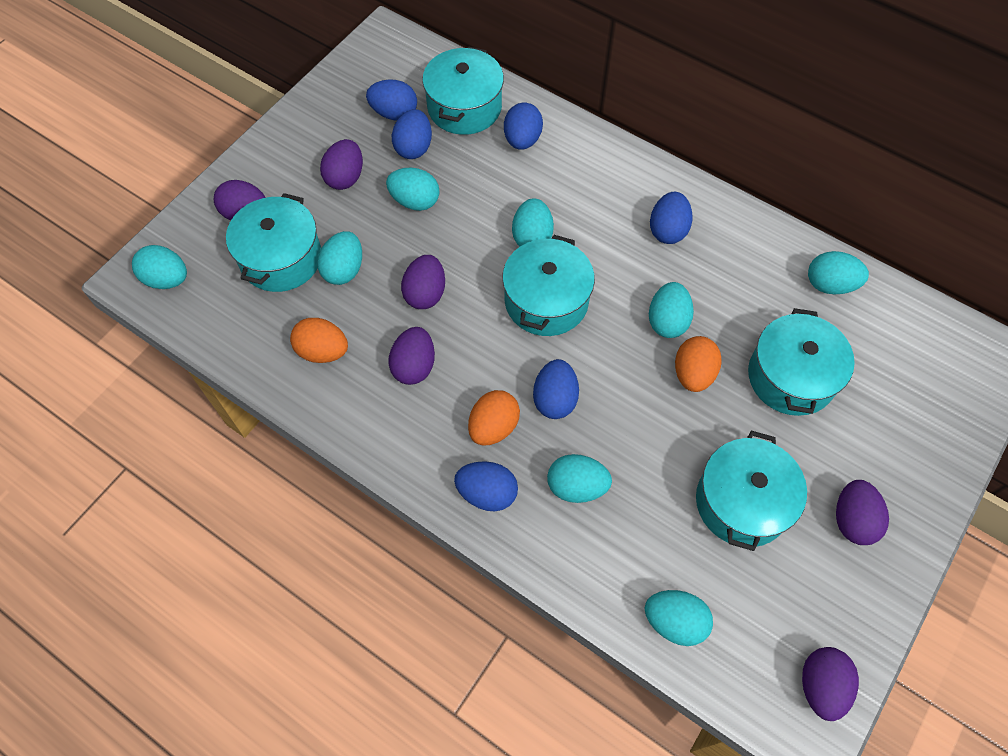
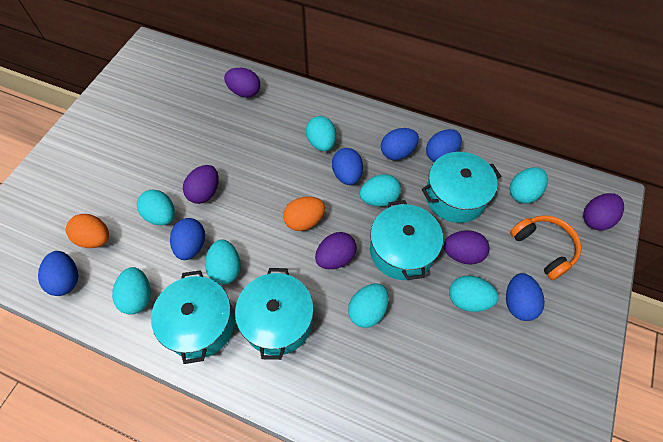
orange egg: [290,318,348,363] [468,390,520,446] [675,336,722,392] = 3 -> [66,214,109,248] [283,197,325,231] = 2
orange headphones: none = 0 -> [510,215,582,280] = 1
purple egg: [214,180,266,220] [320,139,363,190] [389,327,435,385] [401,255,445,309] [802,647,859,721] [836,480,889,545] = 6 -> [183,165,218,204] [224,68,260,98] [315,232,356,269] [443,230,490,265] [583,193,624,231] = 5
turquoise pot: [226,193,321,292] [422,46,504,135] [502,235,595,336] [696,431,807,551] [748,308,855,416] = 5 -> [151,270,235,364] [235,268,314,360] [370,200,443,280] [421,152,501,223] = 4

